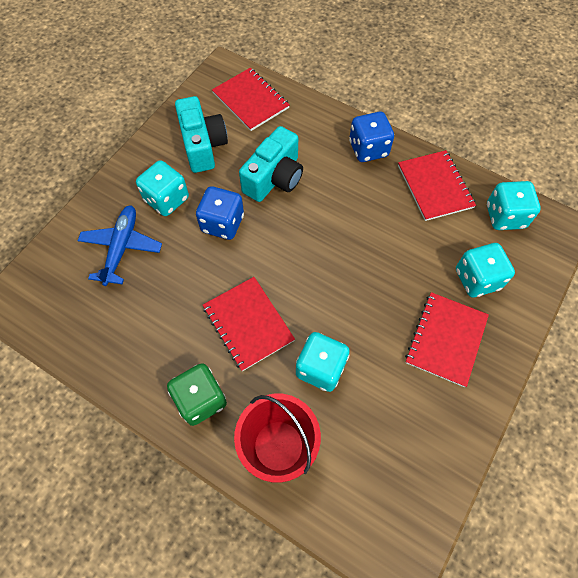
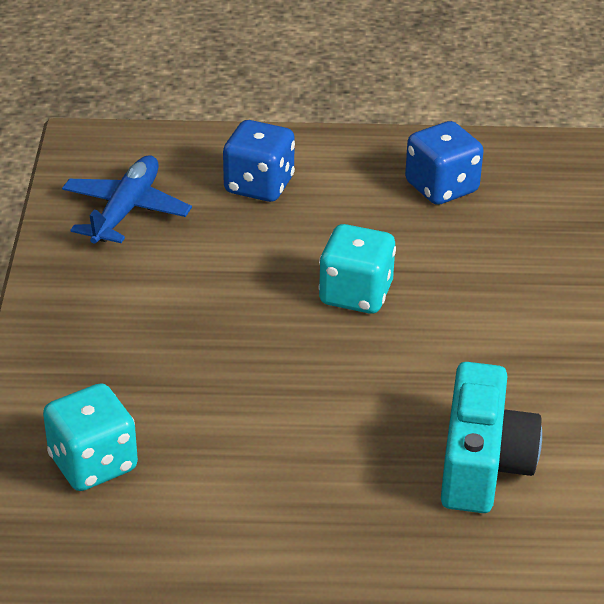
green dice: [167,363,227,426] = 1 -> none = 0
red bucket: [234,393,321,483] = 1 -> none = 0
red notebook: [203,277,295,371] [212,68,290,131] [398,150,476,221] [405,292,489,387] = 4 -> none = 0
turquoise camera: [175,96,228,173] [239,126,303,202] = 2 -> [441,362,542,513] = 1
turquoise dice: [136,160,189,216] [296,332,350,392] [456,243,515,298] [487,181,541,230] = 4 -> [43,383,138,491] [318,224,396,313] = 2

